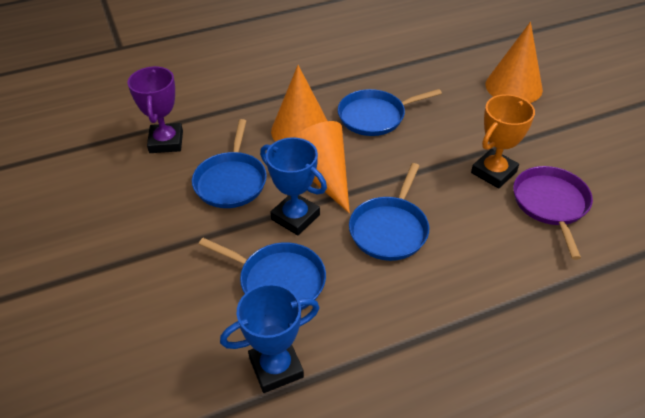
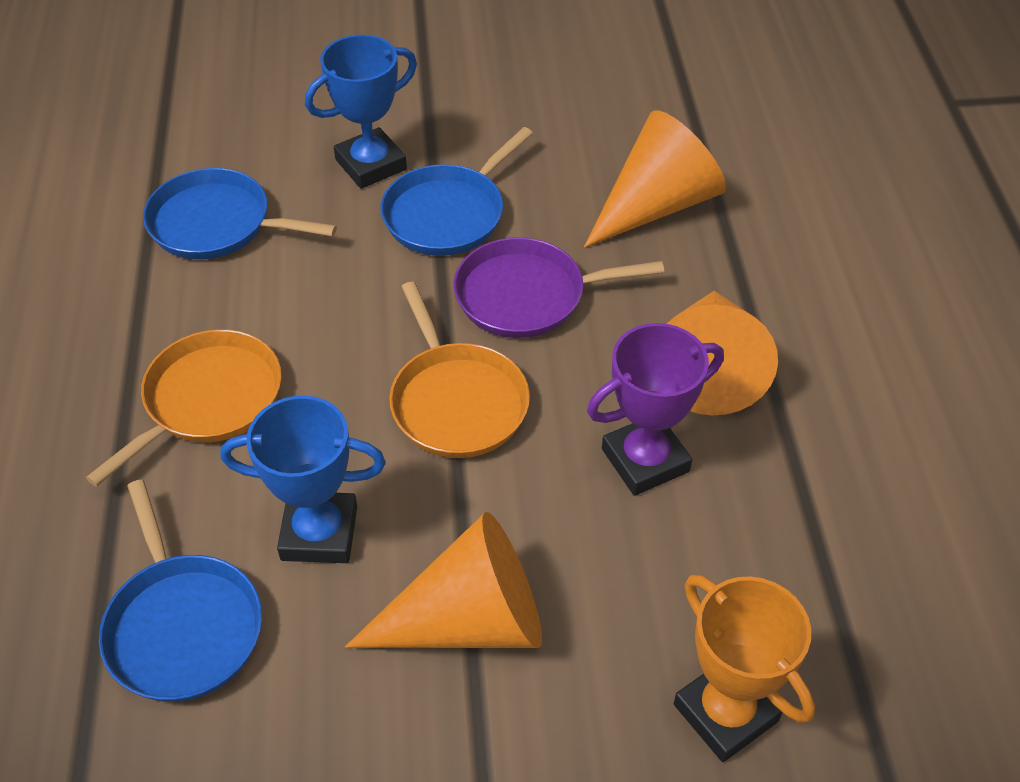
blue pan: [192,119,267,208] [199,238,326,310] [338,89,442,136] [349,163,429,261] = 4 -> [99,479,262,702] [143,168,337,259] [380,127,533,256] = 3
orange pan: none = 0 -> [86,329,282,487] [389,282,530,458] = 2

